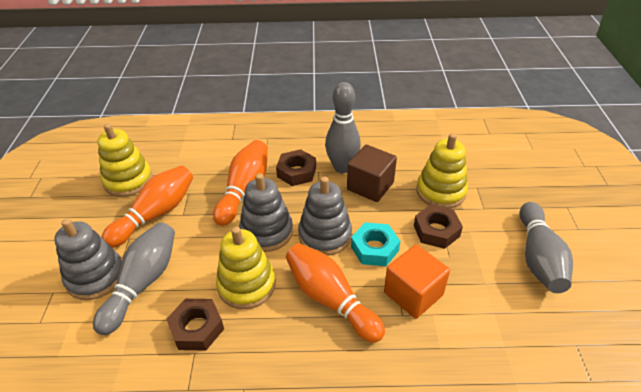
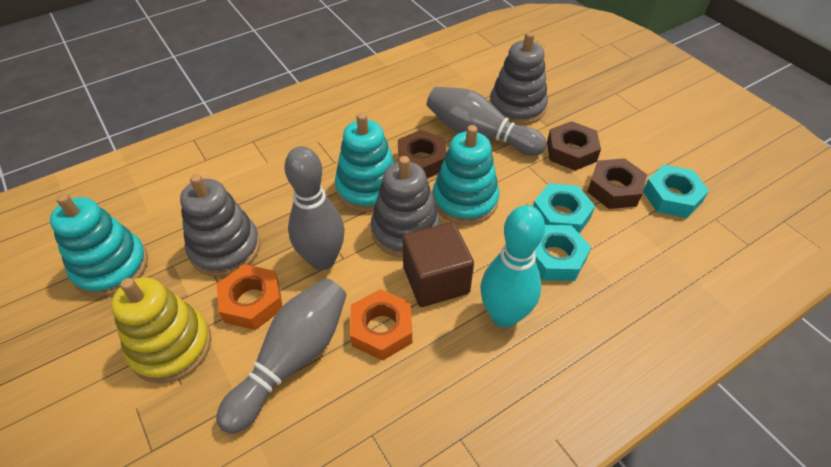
orange bowling pin: [101,165,193,248] [213,140,268,226] [286,243,385,343] = 3 -> none = 0
orange cube: [384,244,450,319] = 1 -> none = 0
orange nut: none = 0 -> [217,264,283,330] [350,289,412,361] = 2
turquoise bowling pin: none = 0 -> [480,205,545,328] = 1
turquoise nut: [351,222,400,266] = 1 -> [533,183,595,234] [535,225,591,281] [643,165,709,218] = 3
turquoise stacking toy: none = 0 -> [50,194,148,297] [335,113,395,212] [433,125,499,225] = 3
yellow stacking toy: [97,123,152,197] [216,227,276,309] [416,133,468,209] = 3 -> [111,277,211,383] = 1

